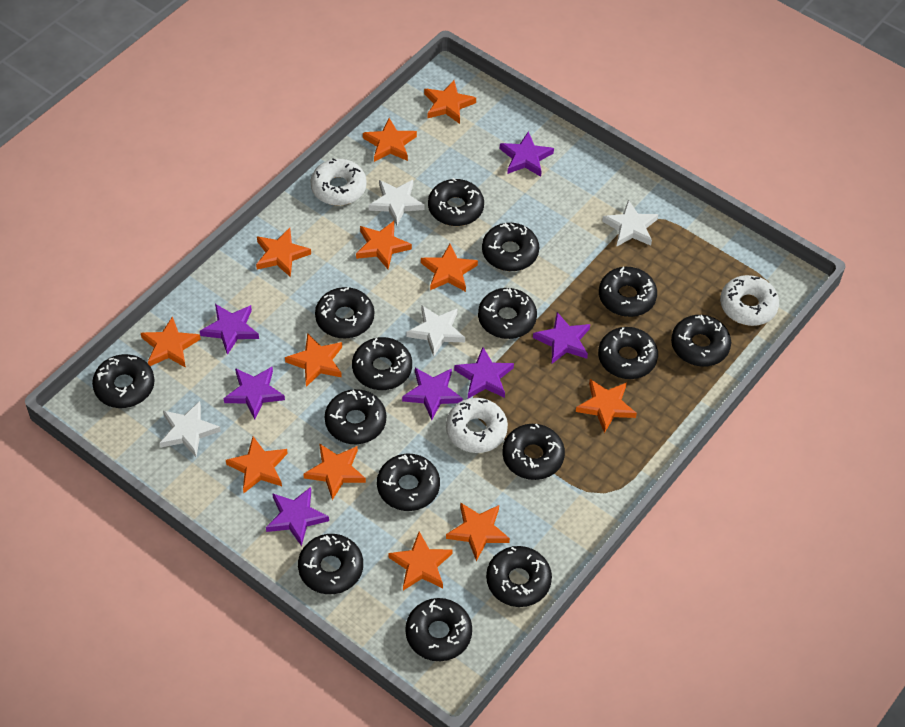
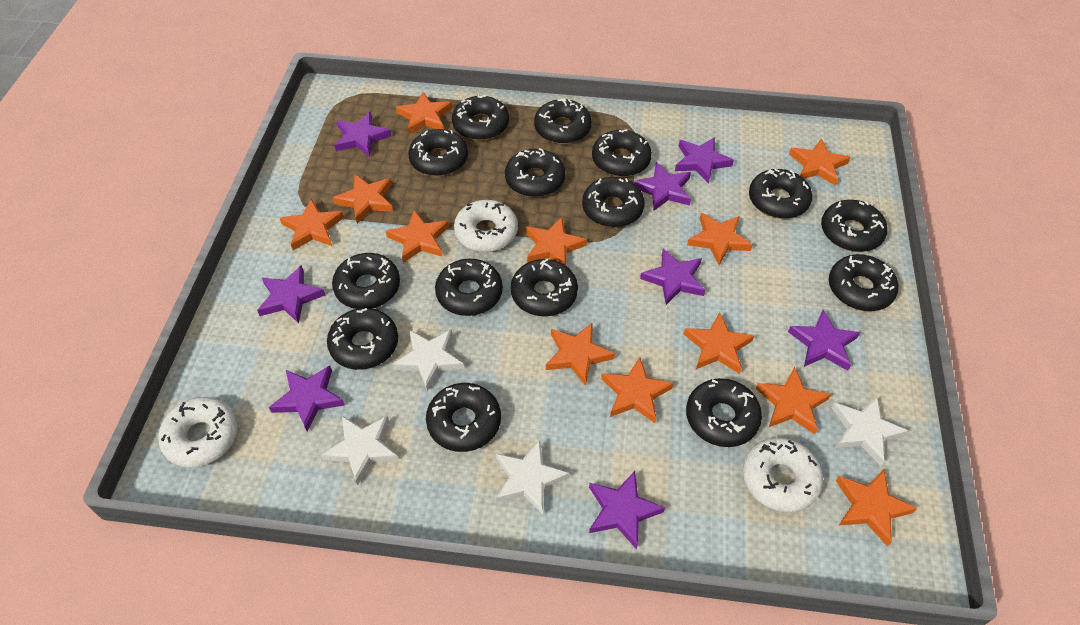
purple star: [200,304,259,355] [224,367,285,419] [266,487,329,546] [402,368,463,420] [454,347,514,399] [500,132,554,177] [533,312,590,364] = 7 -> [257,265,325,324] [269,365,345,432] [334,112,391,157] [589,471,665,550] [633,162,691,211] [640,249,705,305] [675,137,734,184] [788,310,860,371] = 8

